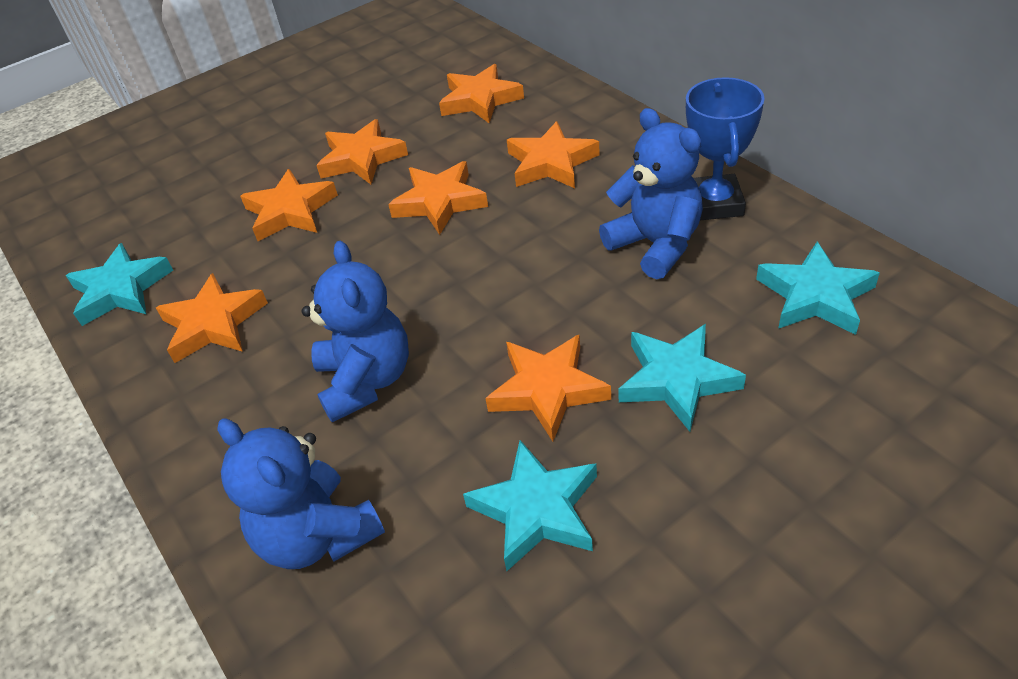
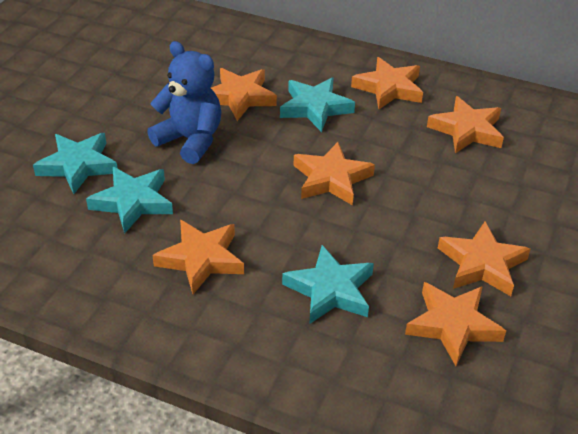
blue teddy bear: [217,419,385,569] [302,241,409,422] [599,108,703,279] = 3 -> [147,41,221,164] = 1
blue trophy: [686,77,765,220] = 1 -> none = 0

